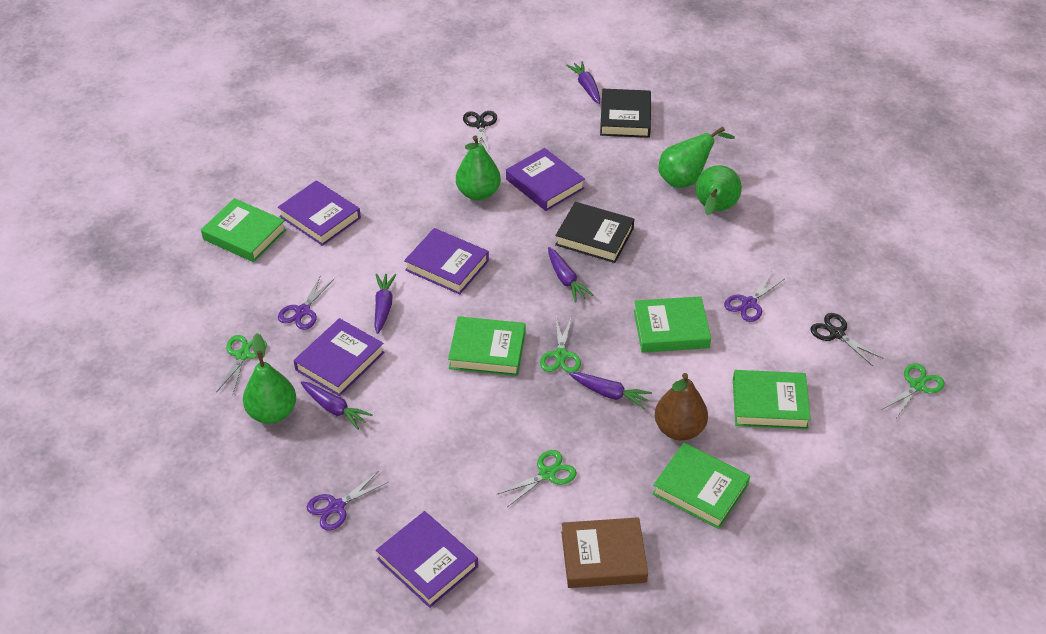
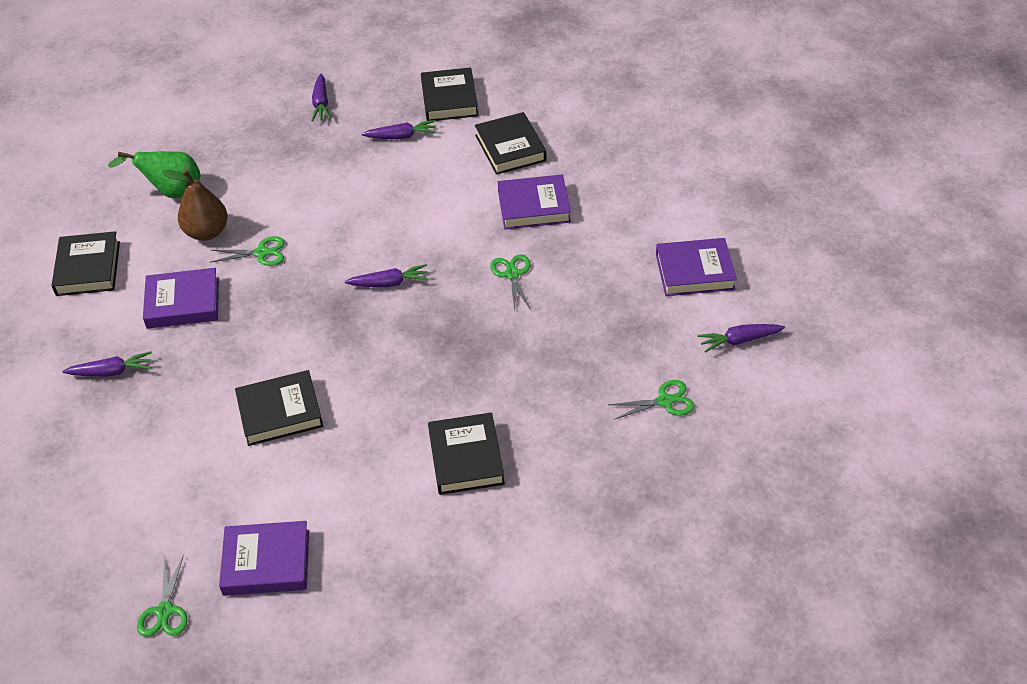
black book: [555,202,634,263] [600,89,651,138] = 2 -> [51,231,120,296] [235,370,323,446] [421,67,478,121] [428,413,505,495] [475,112,546,175] = 5
black scissors: [463,111,497,153] [810,313,882,366] = 2 -> none = 0
brown book: [561,517,648,588] = 1 -> none = 0
green book: [201,198,286,262] [448,316,525,376] [634,296,711,353] [652,443,750,529] [733,370,811,429] = 5 -> none = 0
green pear: [243,333,296,424] [456,135,501,201] [658,127,735,188] [696,165,742,215] = 4 -> [108,151,200,198] = 1
purple book: [278,180,361,246] [294,318,385,396] [376,511,478,608] [404,228,489,295] [506,148,585,211] = 5 -> [143,268,219,329] [219,521,309,596] [498,174,571,229] [656,238,737,296] = 4
purple scissors: [278,275,334,330] [307,471,388,530] [724,272,784,322] = 3 -> none = 0

